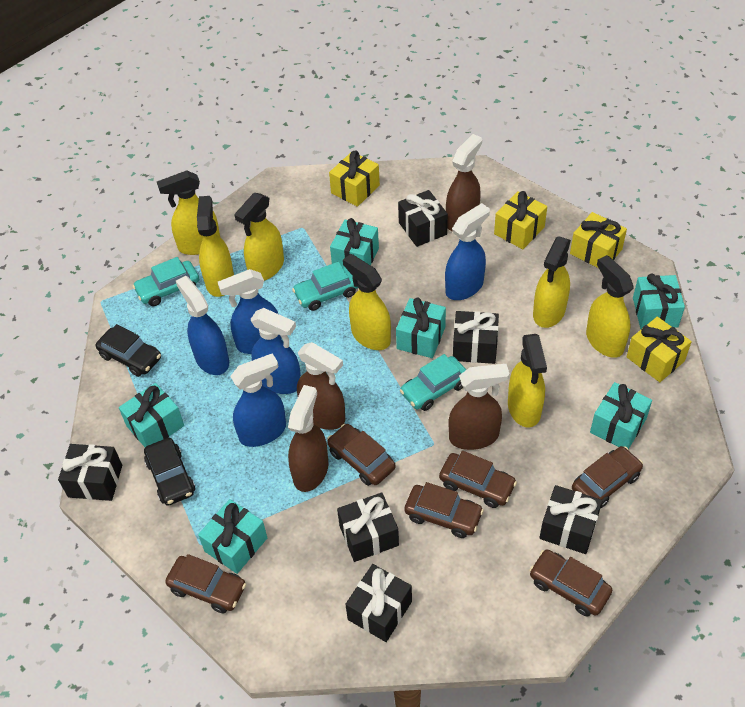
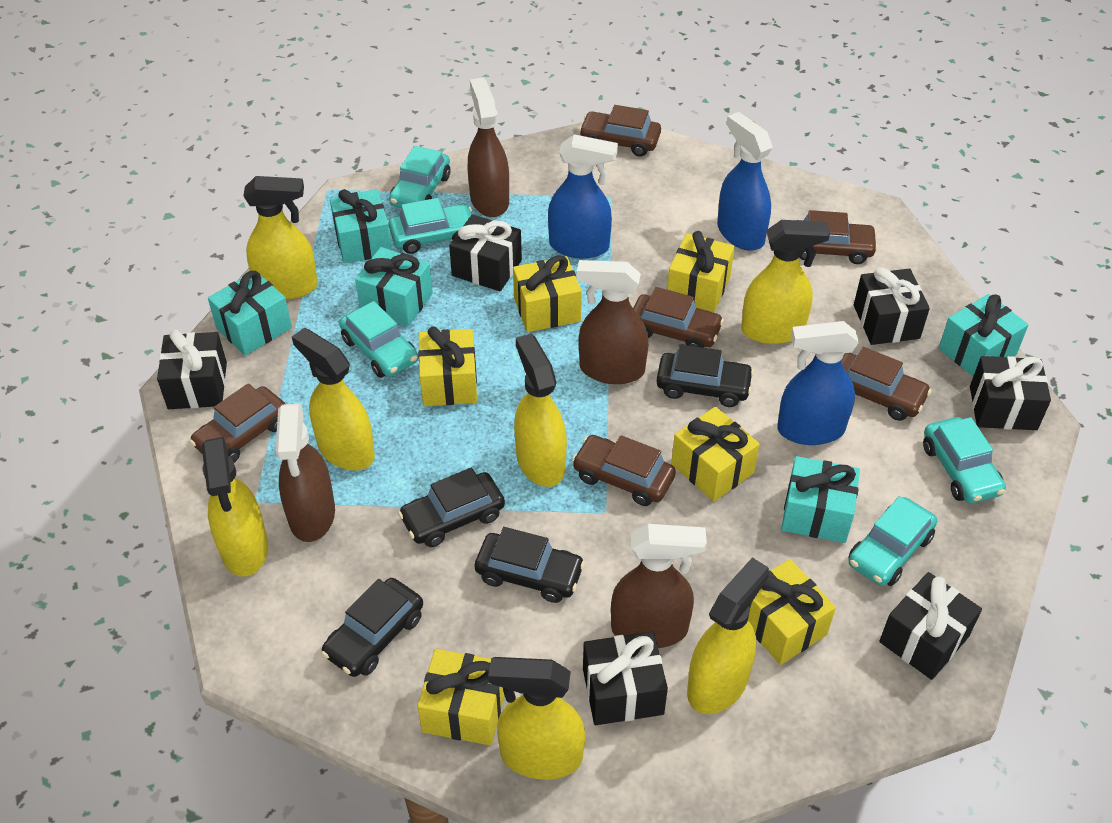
black car: [96,324,161,377] [144,438,195,506] = 2 -> [321,578,423,677] [398,467,505,547] [475,527,585,603] [656,344,754,407] = 4
blue spray bottle: [176,276,229,375] [218,269,281,354] [230,353,286,447] [251,308,301,394] [445,203,490,300] = 5 -> [548,134,618,259] [717,112,772,251] [777,321,859,445] = 3
turquoise car: [133,257,199,306] [292,262,358,311] [400,354,467,411] = 3 -> [339,301,418,378] [389,146,450,208] [389,198,472,254] [848,496,937,586] [923,417,1006,503] = 5
turquoise gift: [119,383,184,447] [198,499,267,574] [330,218,379,267] [396,298,446,358] [590,382,652,449] [633,274,685,329] = 6 -> [208,271,292,356] [330,189,392,264] [355,247,433,326] [781,456,860,543] [939,294,1028,376] = 5
yellow gift: [329,151,380,207] [494,191,547,249] [570,212,627,268] [627,317,692,382] = 4 -> [418,326,477,406] [418,649,505,746] [513,255,582,332] [667,231,735,312] [671,407,760,502] [748,559,836,665] = 6

